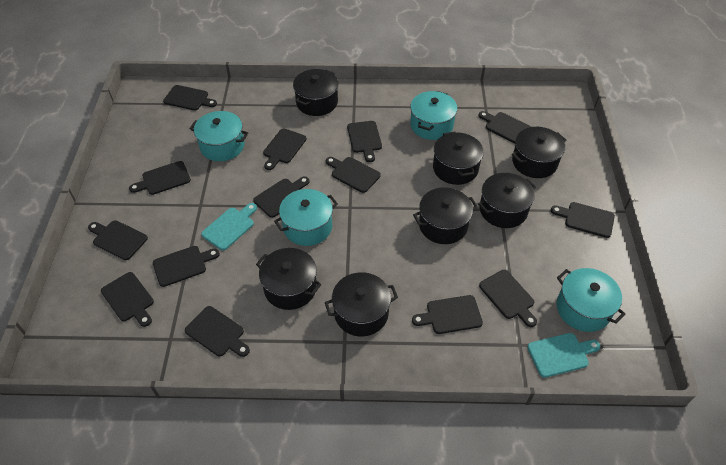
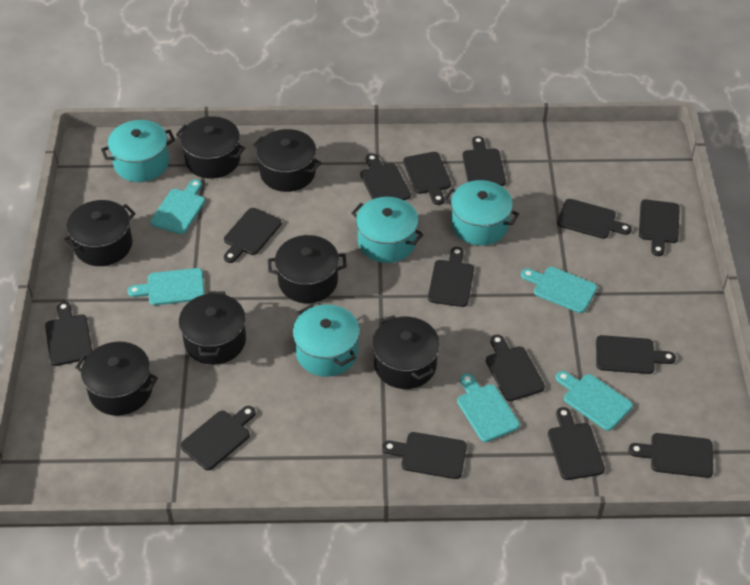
turquoise cutting board: [201,203,257,250] [527,333,600,378] = 2 -> [128,268,204,305] [150,179,205,234] [457,373,520,442] [521,267,597,313] [556,371,633,431] = 5

